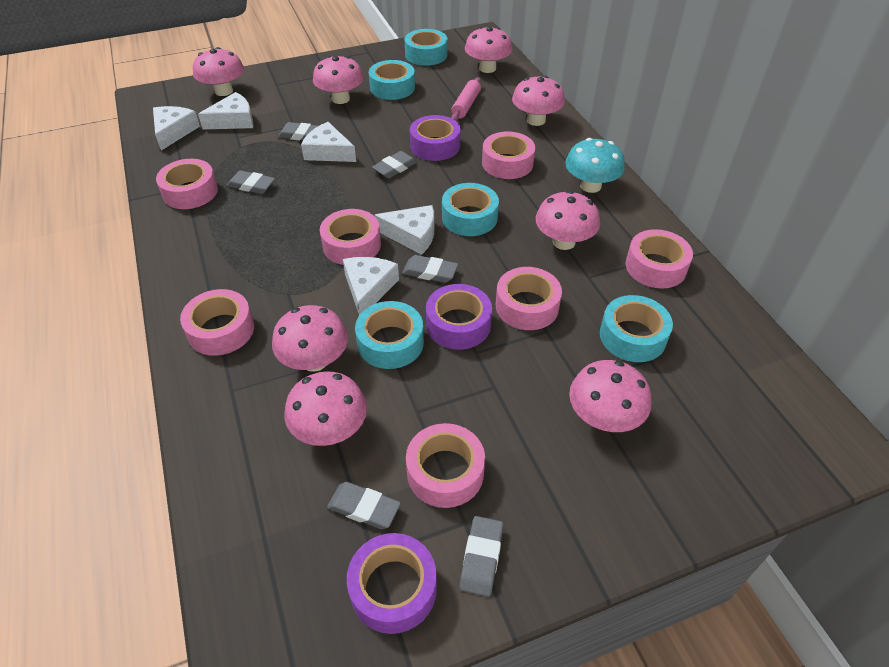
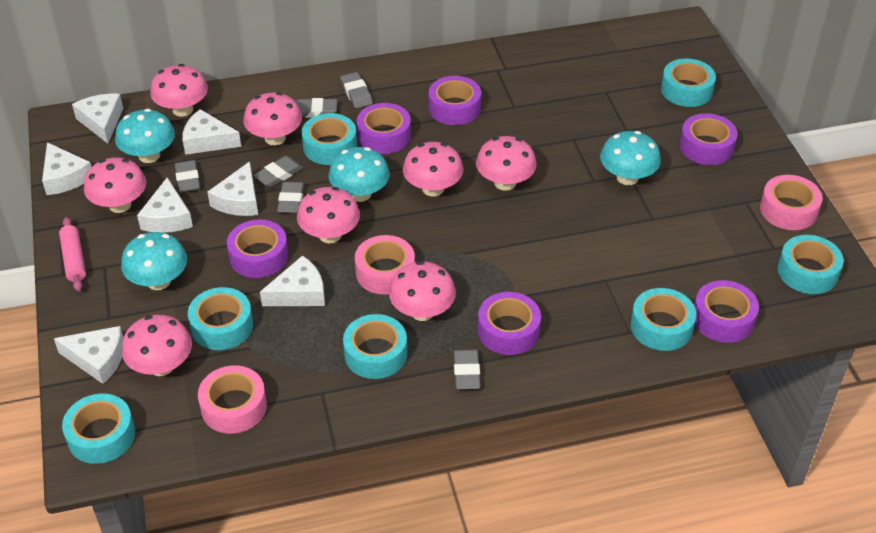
pink tape: [156,159,218,209] [180,289,254,356] [320,209,381,265] [406,423,485,508] [482,132,535,179] [496,267,562,330] [626,229,693,288] = 7 -> [198,365,267,434] [355,235,415,295] [760,175,823,230] = 3
purple tape: [347,533,437,634] [410,115,460,161] [426,284,492,350] = 3 -> [227,219,288,278] [357,103,411,154] [429,76,481,125] [478,292,541,355] [679,113,738,165] [694,280,759,343] = 6
turquoise mushroom: [565,138,625,193] = 1 -> [115,109,175,163] [121,232,187,290] [329,147,390,202] [600,131,661,185] = 4
turquoise tape: [355,301,424,369] [369,60,415,100] [404,29,448,66] [442,183,499,236] [600,295,673,362] = 5 -> [62,393,135,464] [188,287,253,350] [302,113,357,165] [343,314,407,379] [631,288,696,351] [661,59,716,107] [778,235,844,294] = 7
white cheese: [153,106,200,150] [198,92,254,129] [301,122,356,162] [343,257,399,315] [374,205,434,255] = 5 -> [42,142,91,195] [54,326,124,384] [72,94,123,143] [137,178,193,233] [182,109,241,155] [207,161,258,216] [260,255,325,306] = 7

